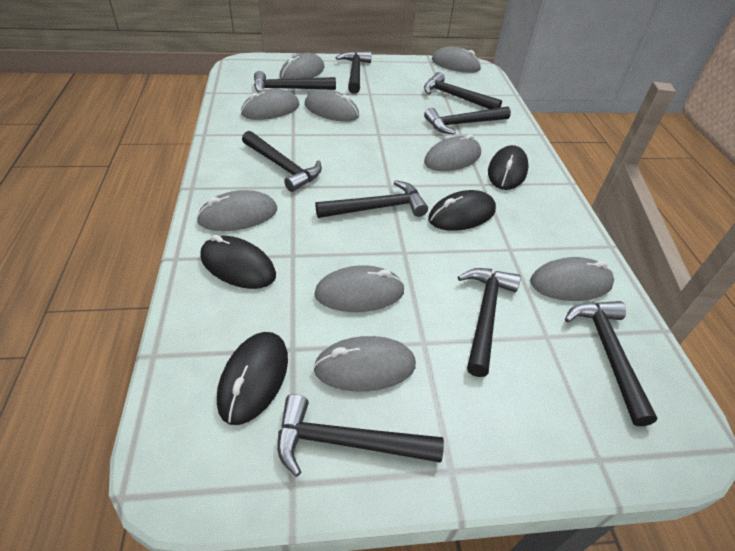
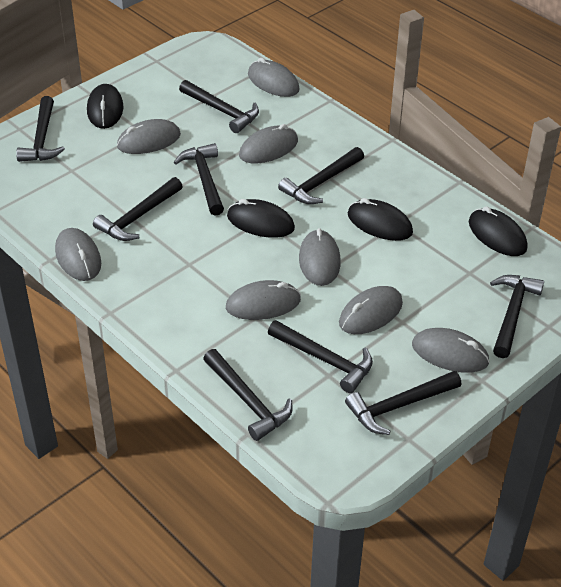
grey mouse: [196,190,277,231] [241,89,299,120] [279,53,325,79] [305,89,359,122] [313,336,416,392] [314,265,405,312] [424,134,481,171] [432,46,481,73] [530,257,614,301] = 9 -> [55,228,101,281] [117,119,181,154] [226,280,301,320] [239,124,298,163] [248,58,300,97] [299,228,341,286] [339,286,403,334] [412,328,490,373] = 8

